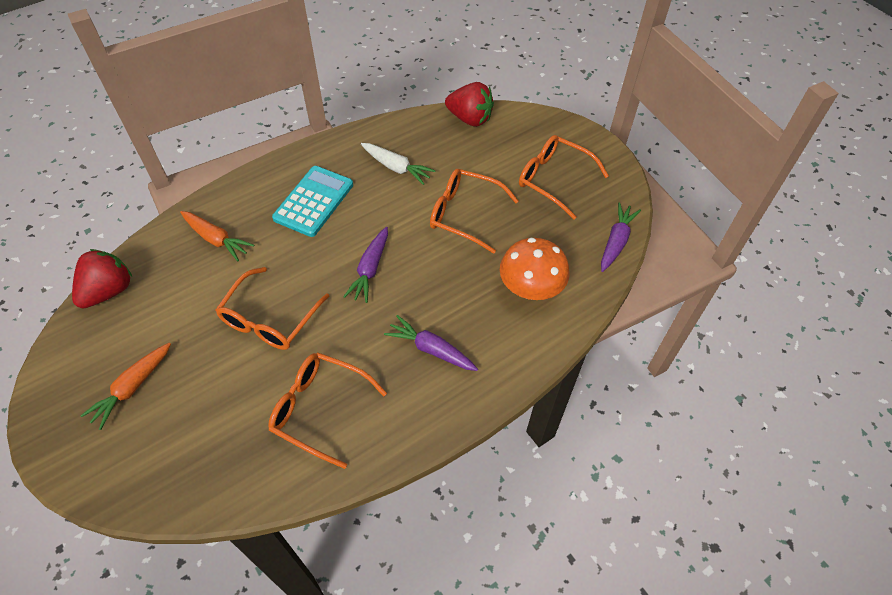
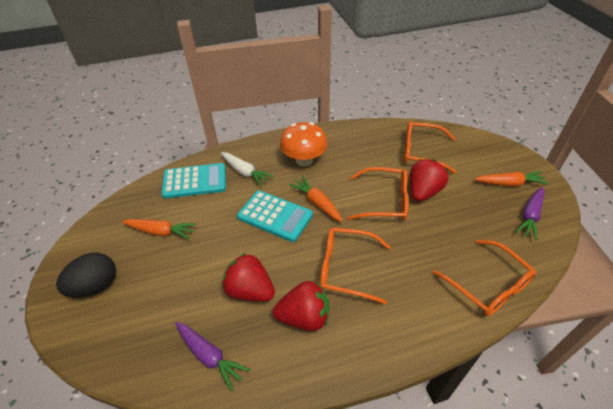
black egg: none = 0 -> [56,253,116,298] = 1
orange carrot: [80,343,171,430] [180,211,254,261] = 2 -> [122,219,196,239] [289,176,343,222] [474,171,549,187] = 3
purple carrot: [343,227,388,303] [384,315,478,371] [601,203,641,272] = 3 -> [175,322,250,391] [515,187,544,241] = 2
red strawberry: [72,249,132,308] [445,82,494,127] = 2 -> [222,253,275,301] [273,281,329,331] [410,159,448,202] = 3
turquoise calculator: [272,166,353,237] = 1 -> [161,163,226,199] [237,191,313,242] = 2

